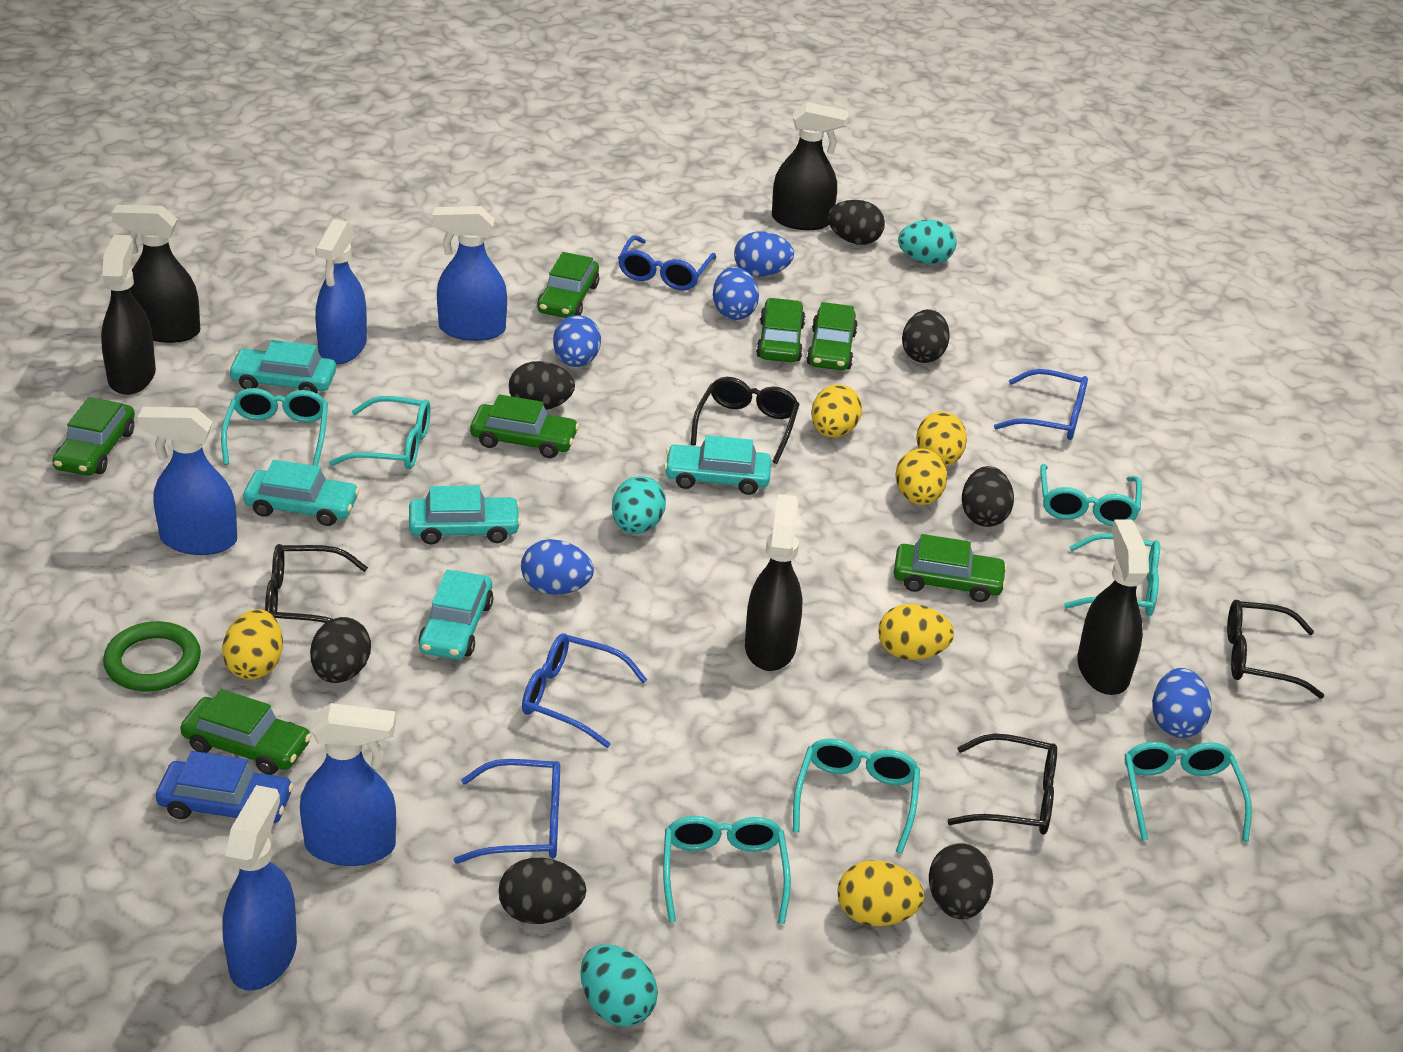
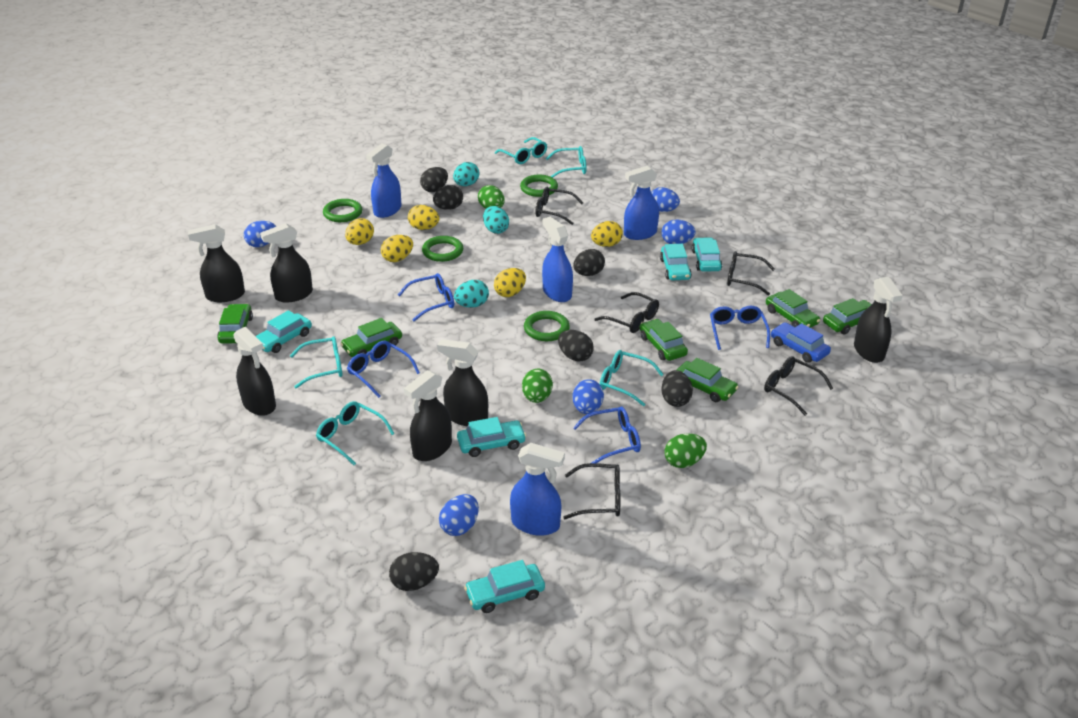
black egg: [310,617,371,683] [499,858,586,924] [509,361,575,410] [827,200,885,245] [902,309,950,363] [929,844,993,919] [962,466,1014,527] = 7 -> [389,552,439,591] [420,167,448,192] [433,185,463,210] [558,330,594,361] [573,249,605,276] [661,370,693,407] = 6
black glasses: [265,544,368,623] [691,377,799,464] [947,733,1057,835] [1227,600,1324,699] = 4 -> [535,187,583,225] [563,463,620,519] [594,292,659,333] [727,251,775,296] [764,356,833,415] = 5
black spray bottle: [101,235,156,395] [112,205,200,343] [745,494,802,671] [772,102,848,230] [1077,519,1149,695] = 5 -> [188,224,245,302] [233,327,276,416] [260,223,313,303] [404,370,452,461] [437,339,488,426] [854,277,903,363] = 6
blue spray bottle: [138,407,237,555] [223,785,297,991] [300,703,396,866] [315,219,367,364] [432,206,507,341] = 5 -> [366,143,401,218] [510,443,565,536] [542,217,573,302] [624,166,659,240] = 4
green car: [52,397,135,476] [180,689,311,775] [470,394,579,458] [537,252,599,318] [756,298,806,362] [806,302,858,371] [894,534,1007,602] = 7 -> [217,304,253,344] [340,318,402,357] [640,319,688,361] [677,358,738,402] [766,289,820,328] [823,298,872,334] = 6
green egg: none = 0 -> [478,185,505,209] [522,369,553,403] [665,434,707,468] = 3
green ring: [103,621,201,691] = 1 -> [323,199,362,222] [422,236,463,262] [520,175,558,197] [524,311,570,341] = 4
turquoise glasses: [221,388,328,466] [329,396,431,470] [663,816,791,924] [793,738,920,854] [1040,464,1142,526] [1064,533,1160,616] [1125,742,1252,841] = 7 -> [290,336,343,389] [316,401,395,465] [495,137,547,164] [546,146,586,178] [600,350,664,406] = 5
yellow egg: [222,609,283,680] [811,384,862,438] [837,860,924,926] [878,604,954,660] [895,448,947,505] [916,412,967,466] = 6 -> [345,218,374,245] [381,235,413,262] [408,205,439,230] [494,268,526,297] [591,221,623,247] = 5

